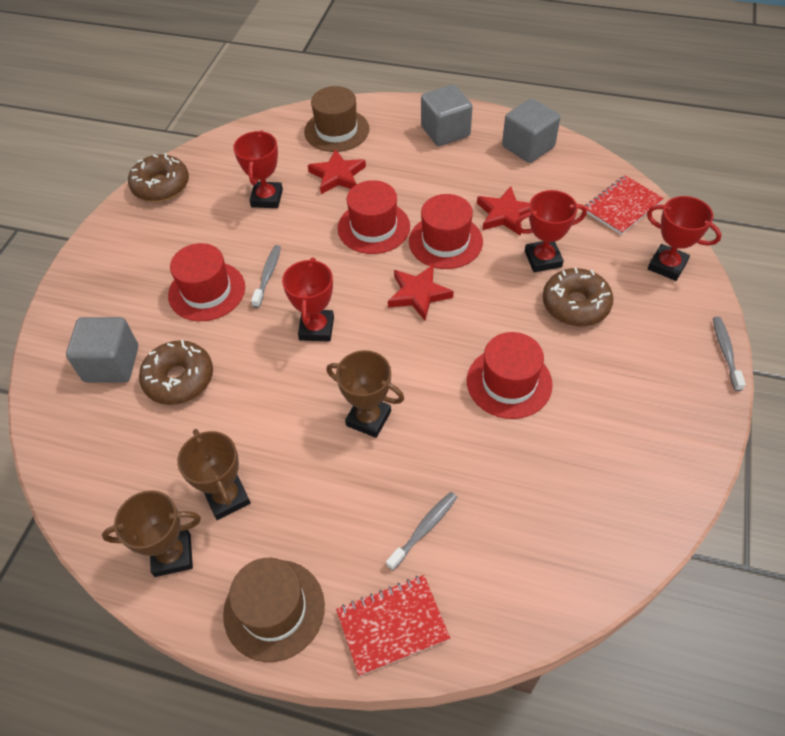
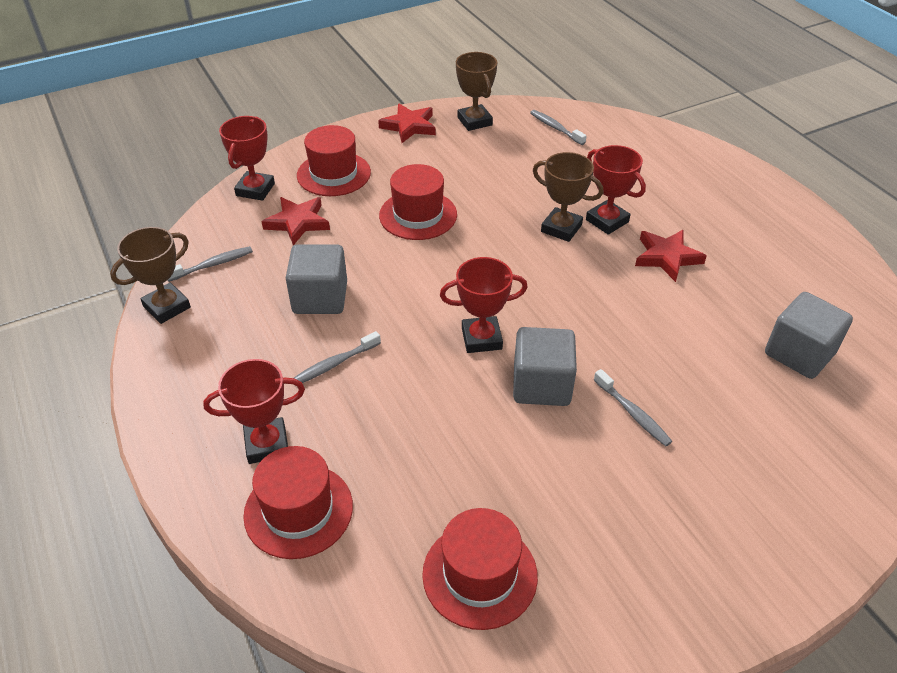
brown donut: [128,153,189,202] [139,340,213,405] [543,268,613,326] = 3 -> none = 0
brown hat: [223,558,325,662] [304,86,369,152] = 2 -> none = 0
grey toothbrush: [251,245,281,308] [386,492,457,571] [713,317,746,391] = 3 -> [168,246,253,282] [294,331,381,383] [530,110,587,145] [594,369,673,446] = 4
red notebook: [336,575,450,676] [585,175,664,235] = 2 -> none = 0

